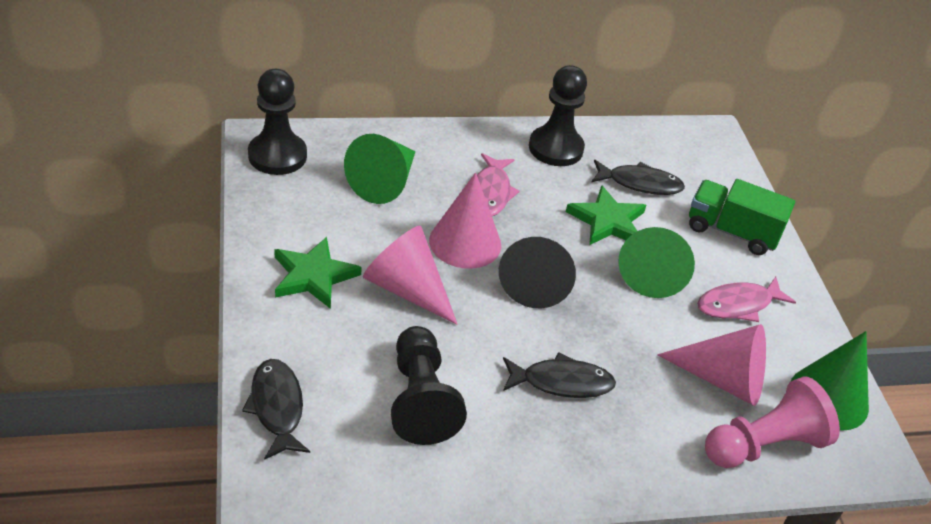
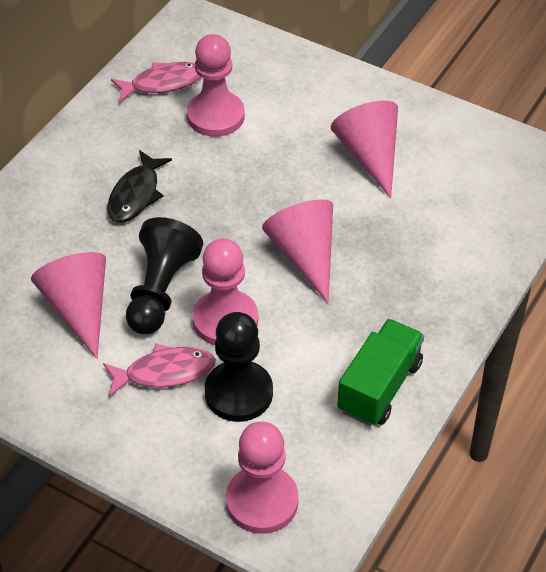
black cone: [499,237,576,308] = 1 -> none = 0
black fish: [242,359,310,460] [503,352,616,398] [592,160,685,195] = 3 -> [107,150,172,223] = 1
black pawn: [248,69,307,175] [391,326,467,445] [529,65,587,166] = 3 -> [126,217,203,334] [205,312,273,422] = 2
green cone: [344,134,415,204] [618,227,695,298] [791,331,869,431] = 3 -> none = 0
green star: [274,237,362,309] [566,185,646,245] = 2 -> none = 0
pink pawn: [705,377,840,468] = 1 -> [187,34,245,137] [192,238,258,345] [226,422,299,534] = 3

